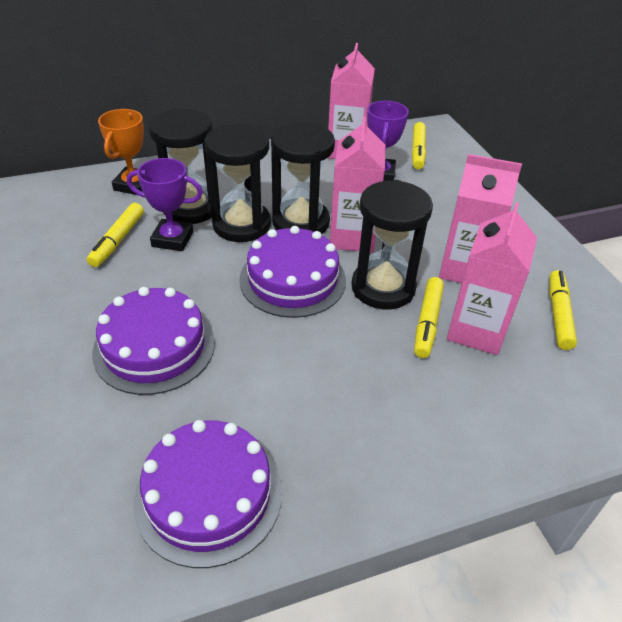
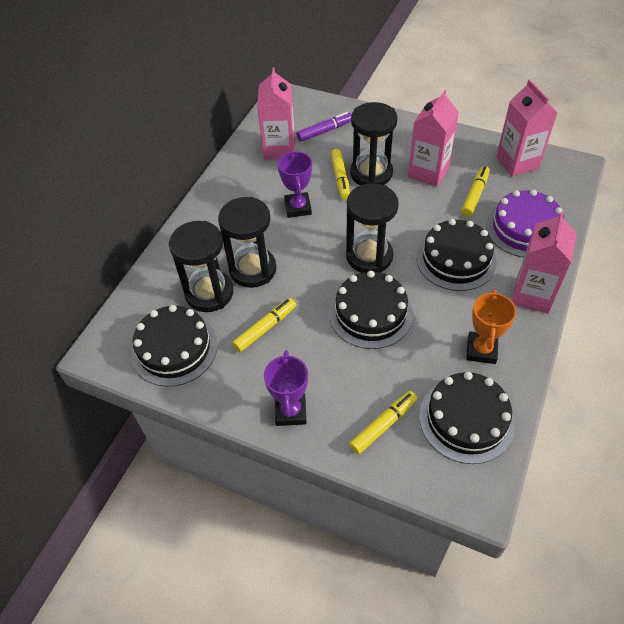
black cake: none = 0 -> [131,305,218,387] [329,271,413,349] [416,219,497,291] [419,372,515,464] = 4
purple cake: [92,287,215,395] [134,420,282,568] [239,226,346,318] = 3 -> [486,190,564,258] = 1
purple marker: none = 0 -> [296,112,352,142] = 1

